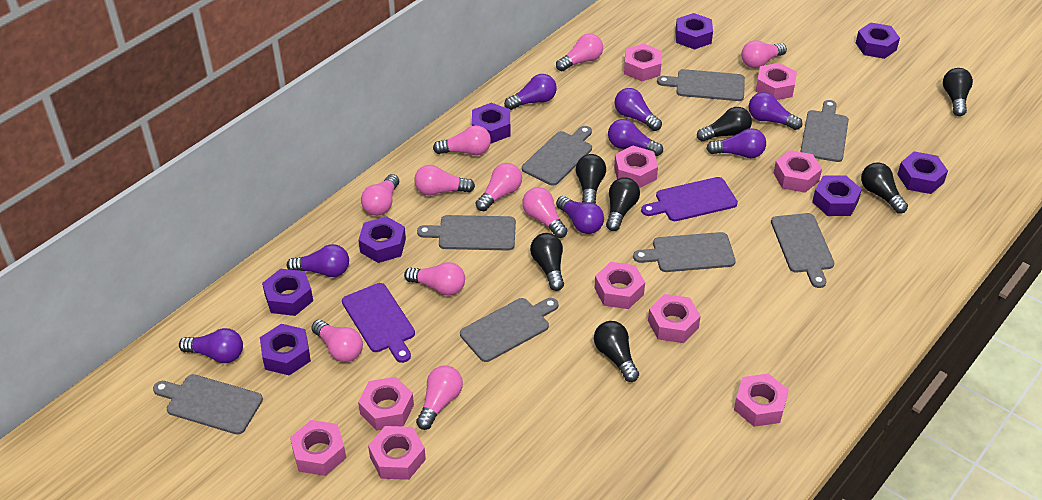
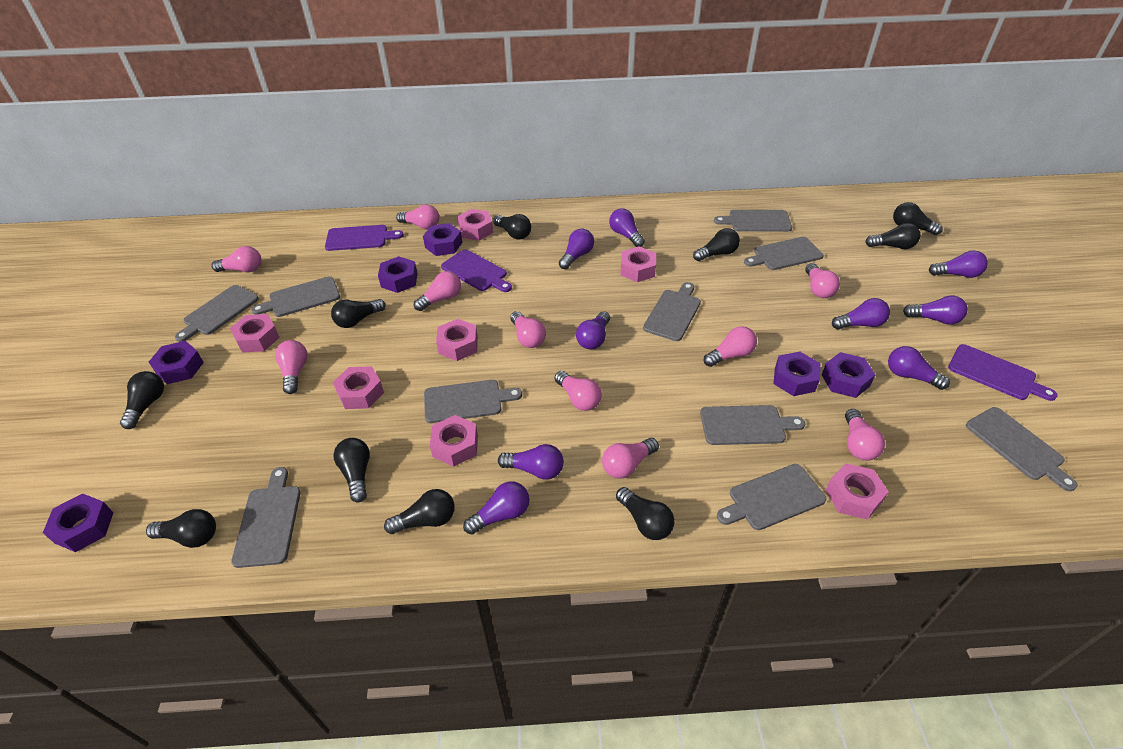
black light bulb: [530,233,564,291] [576,154,606,204] [594,321,639,382] [606,177,640,231] [697,107,752,142] [861,162,908,214] [943,68,973,116] = 7 -> [120,371,164,429] [146,509,216,548] [331,299,386,328] [333,438,370,502] [384,489,455,534] [493,214,531,240] [616,487,675,540] [693,228,740,261] [865,223,921,249] [893,202,943,235] = 10
grey cutting board: [153,374,263,435] [417,215,516,251] [460,298,558,362] [522,126,592,186] [633,232,736,272] [657,69,745,101] [771,213,834,288] [800,100,849,162] = 8 -> [175,285,259,342] [231,467,301,568] [251,276,340,317] [424,380,522,423] [643,282,701,341] [700,405,805,445] [714,210,792,232] [717,464,826,530] [744,237,824,270] [966,407,1077,491] = 10
pink nut: [290,420,346,476] [358,377,414,431] [368,426,426,480] [594,262,645,309] [614,146,658,188] [624,44,662,81] [648,294,701,343] [734,373,789,427] [755,63,797,100] [774,150,822,193] = 10 -> [230,314,280,353] [333,366,384,409] [430,415,478,467] [436,319,478,361] [457,209,493,241] [620,246,656,282] [826,463,888,520] = 7
purple cutting board: [342,283,415,363] [641,177,738,221] = 2 -> [325,225,404,251] [441,250,512,292] [948,344,1057,401] = 3
purple light bulb: [179,328,243,363] [287,244,349,277] [504,74,557,110] [556,196,604,234] [608,119,663,156] [615,88,662,131] [706,128,766,158] [748,92,802,130] = 8 -> [463,481,530,535] [498,444,564,480] [559,229,594,269] [576,311,610,349] [609,208,645,247] [832,298,890,330] [888,346,950,390] [903,296,968,325] [929,250,988,278] = 9
purple nut: [260,324,311,376] [262,269,313,316] [358,216,406,263] [472,103,510,144] [675,13,713,50] [812,175,862,216] [856,23,900,59] [897,151,948,194] = 8 -> [43,493,114,552] [149,341,204,384] [378,256,417,293] [423,223,462,256] [773,352,820,396] [822,352,875,398] = 6

